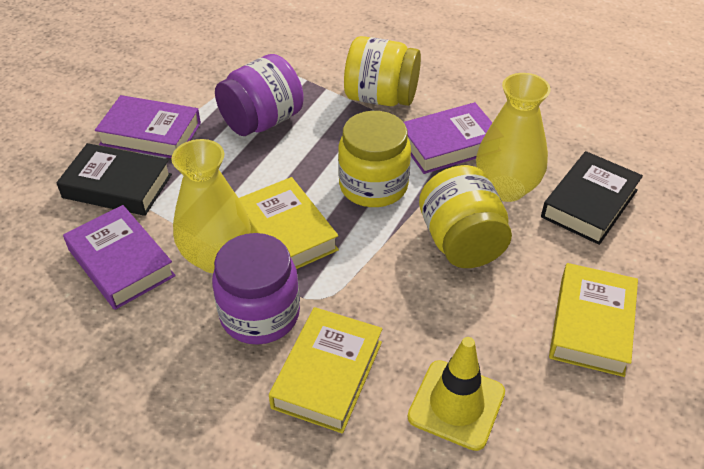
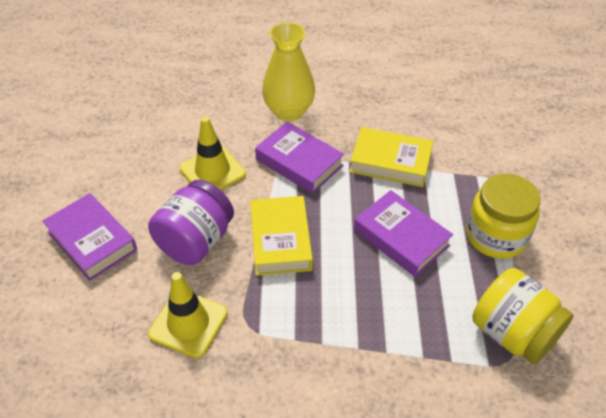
black book: [56,143,172,216] [541,151,643,245] = 2 -> none = 0
purple jar: [212,233,300,344] [215,54,304,136] = 2 -> [148,180,234,265] = 1
yellow book: [239,177,339,269] [269,307,382,433] [549,263,638,377] = 3 -> [250,196,313,276] [350,127,433,187] = 2
yellow jar: [338,111,411,207] [344,36,421,106] [419,165,512,268] = 3 -> [466,174,540,259] [472,268,573,364] = 2
yellow traffic cone: [408,337,505,451] = 1 -> [148,272,228,358] [179,116,246,190] = 2
yellow vase: [171,139,251,273] [476,73,551,202] = 2 -> [262,22,315,122] = 1

